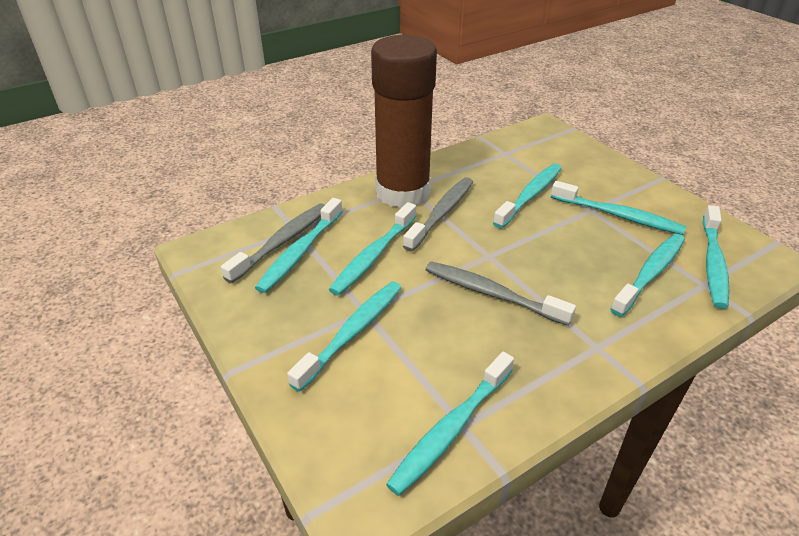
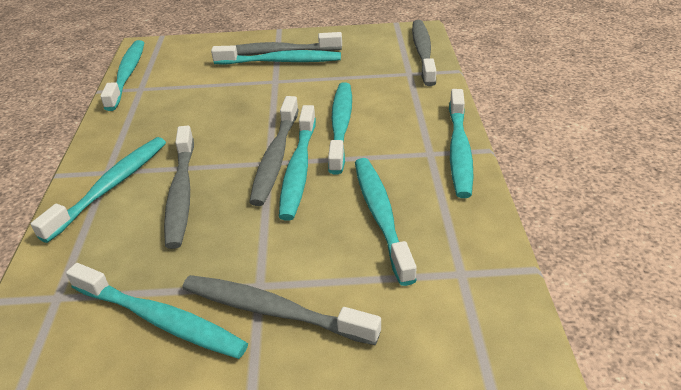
brown glue stick: [371,35,437,208] = 1 -> none = 0
grey toothbrush: [221,204,325,283] [403,177,473,252] [426,261,576,326] = 3 -> [164,126,194,249] [182,275,381,345] [235,32,342,55] [249,96,299,206] [412,20,436,86] = 5

